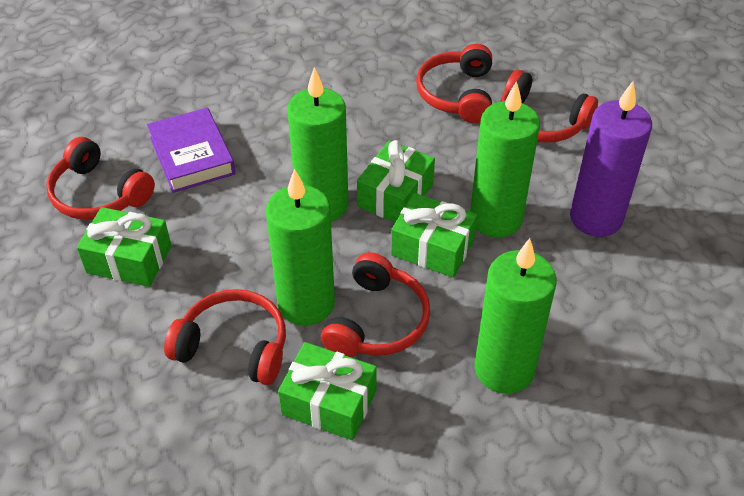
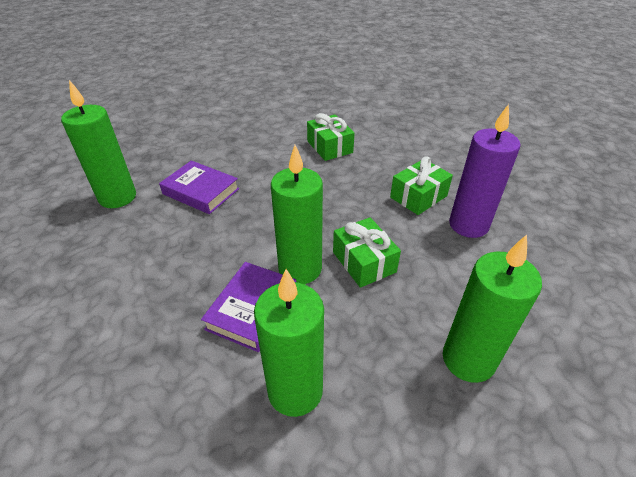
green gift: [77,207,171,287] [278,342,377,440] [357,140,435,222] [391,193,477,278] = 4 -> [307,113,355,161] [333,217,401,288] [390,156,453,215] = 3
purple book: [147,108,235,193] = 1 -> [159,160,239,214] [201,262,297,352] = 2
red headphones: [46,137,155,220] [164,289,286,385] [321,252,430,357] [416,44,492,123] [500,70,598,143] = 5 -> none = 0

